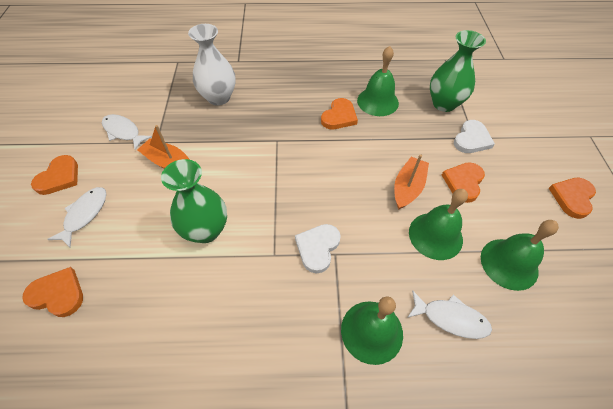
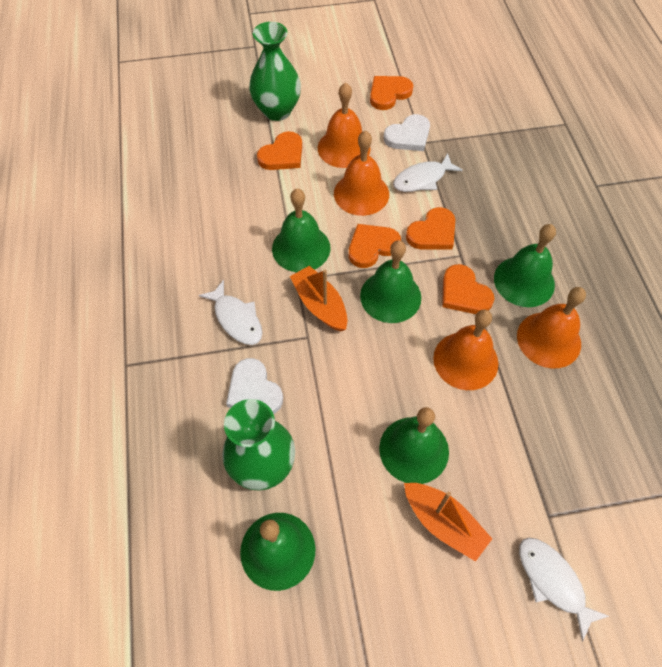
green bell: [341,296,403,365] [357,46,399,116] [409,189,468,260] [481,220,559,291] = 4 -> [240,513,315,591] [272,189,330,272] [360,240,421,323] [379,407,449,484] [494,224,556,307] = 5
orange bell: none = 0 -> [318,82,371,168] [334,131,389,216] [433,309,498,390] [517,287,586,368] = 4
white vase: [188,24,236,106] = 1 -> none = 0

